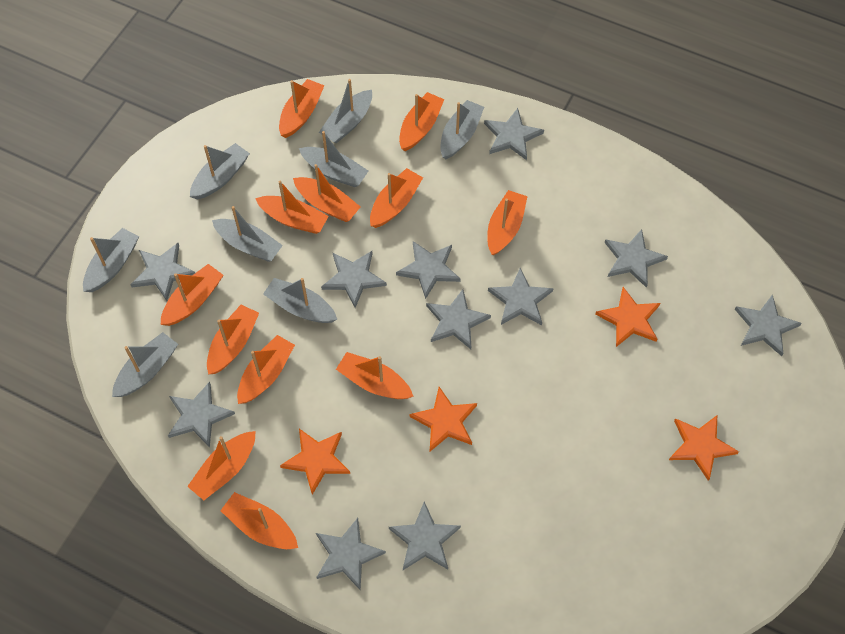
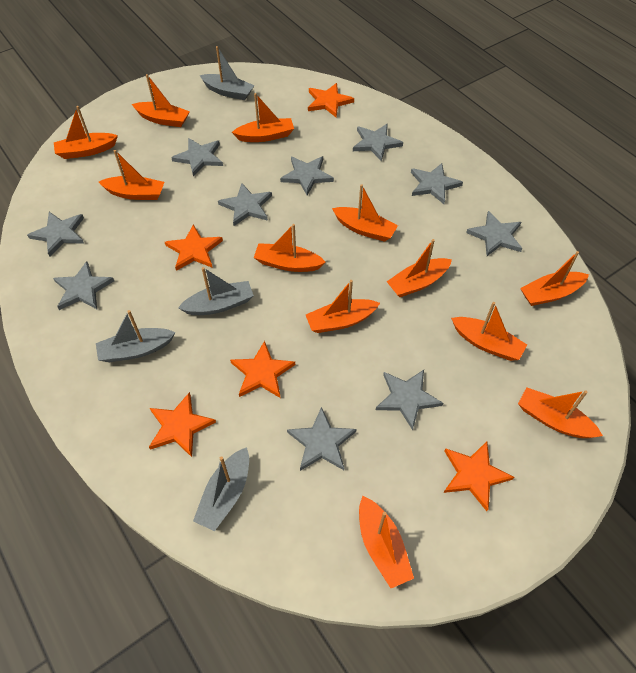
grey boat: [83,228,139,292] [112,332,178,397] [190,143,250,200] [212,206,283,262] [263,278,337,323] [299,131,368,187] [319,79,372,143] [440,100,484,159] = 8 -> [96,310,176,362] [178,267,254,315] [193,447,249,531] [200,46,255,100] = 4
grey star: [130,243,195,301] [168,382,235,448] [316,518,386,591] [321,251,387,308] [389,502,461,570] [396,241,461,299] [426,289,491,349] [484,108,544,160] [488,268,554,325] [605,229,668,288] [735,294,802,356] = 11 -> [27,212,84,256] [53,261,114,310] [171,138,223,177] [218,183,272,226] [280,156,334,195] [287,407,356,471] [353,124,403,162] [376,370,443,430] [411,163,463,204] [466,211,522,256] = 10
orange star: [280,429,350,495] [410,387,477,451] [595,287,660,347] [669,415,739,481] = 4 -> [149,392,216,457] [165,224,223,271] [230,341,295,398] [308,83,354,118] [444,441,514,511] = 5

